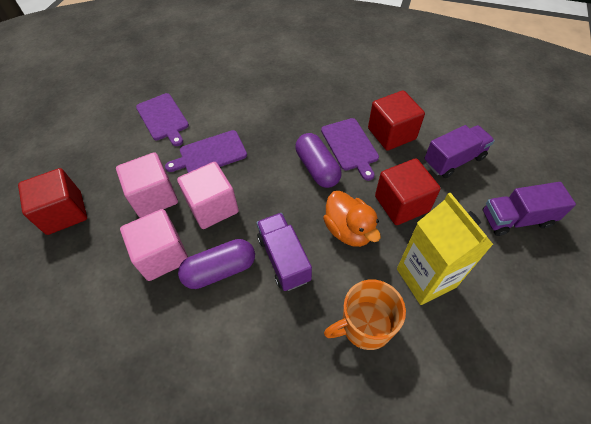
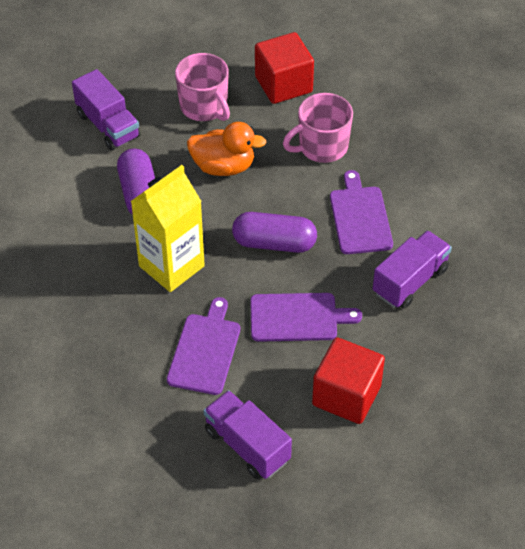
orange mug: [324,279,406,350] = 1 -> none = 0
pink cube: [116,152,178,218] [120,209,188,281] [177,162,239,229] = 3 -> none = 0
pink mug: none = 0 -> [175,53,230,121] [283,93,353,163] = 2
red cube: [18,168,87,235] [368,90,425,151] [375,158,441,225] = 3 -> [255,32,314,104] [312,337,385,424] = 2

